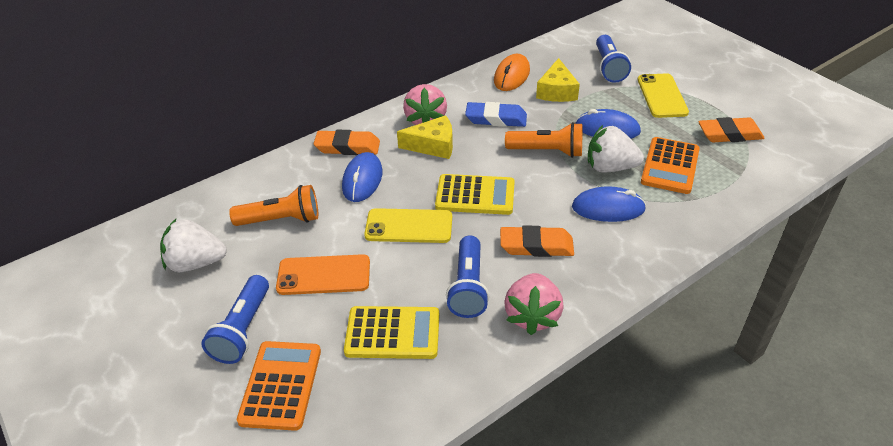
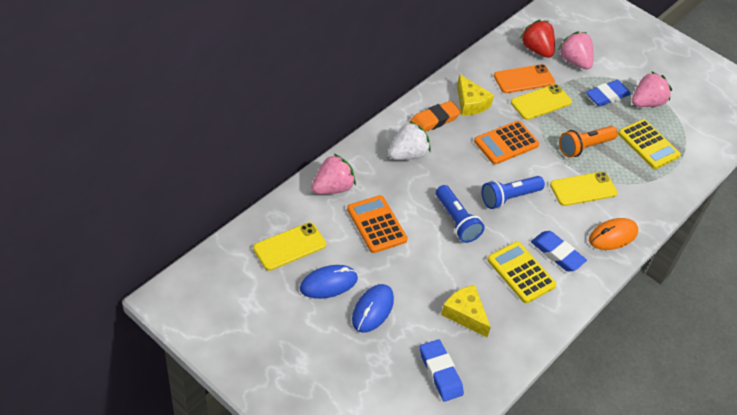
blue eraser: [465,102,527,127] = 1 -> [420,339,464,402] [531,231,587,272] [586,80,631,107] = 3
blue flashlight: [201,275,269,364] [446,235,489,318] [596,35,631,83] = 3 -> [436,185,484,243] [482,176,545,209] = 2
blue mouse: [342,152,383,202] [572,186,646,222] [575,109,641,139] = 3 -> [300,265,358,299] [352,284,394,333] = 2
orange eraser: [314,130,380,155] [500,225,574,257] [698,117,765,142] = 3 -> [409,101,461,132] = 1
orange flashlight: [229,185,318,226] [505,122,582,158] = 2 -> [559,126,618,157] = 1
pink strawberry: [403,84,447,125] [504,273,563,335] = 2 -> [311,154,356,194] [558,31,594,69] [632,71,672,107] = 3
red strawberry: none = 0 -> [520,20,555,58] = 1
white strawberry: [160,219,227,272] [588,125,644,173] = 2 -> [388,121,431,160] = 1
yellow phone: [364,208,452,243] [637,73,689,118] = 2 -> [253,222,326,271] [511,84,572,120] [550,172,617,206] = 3

